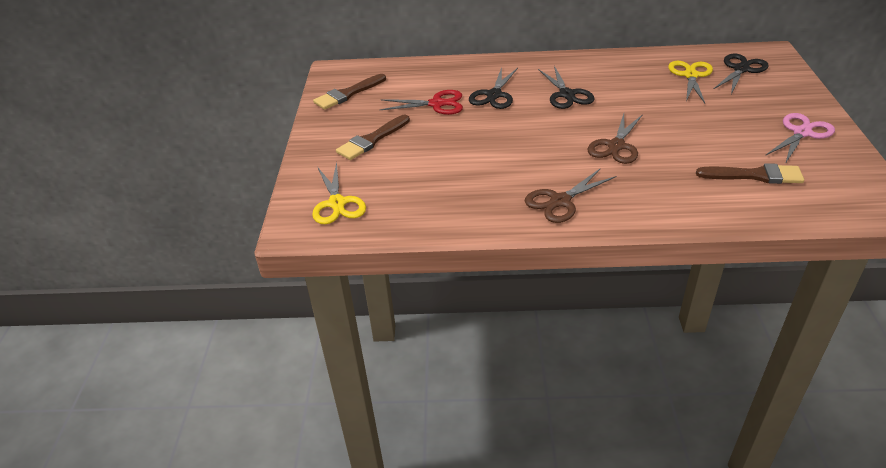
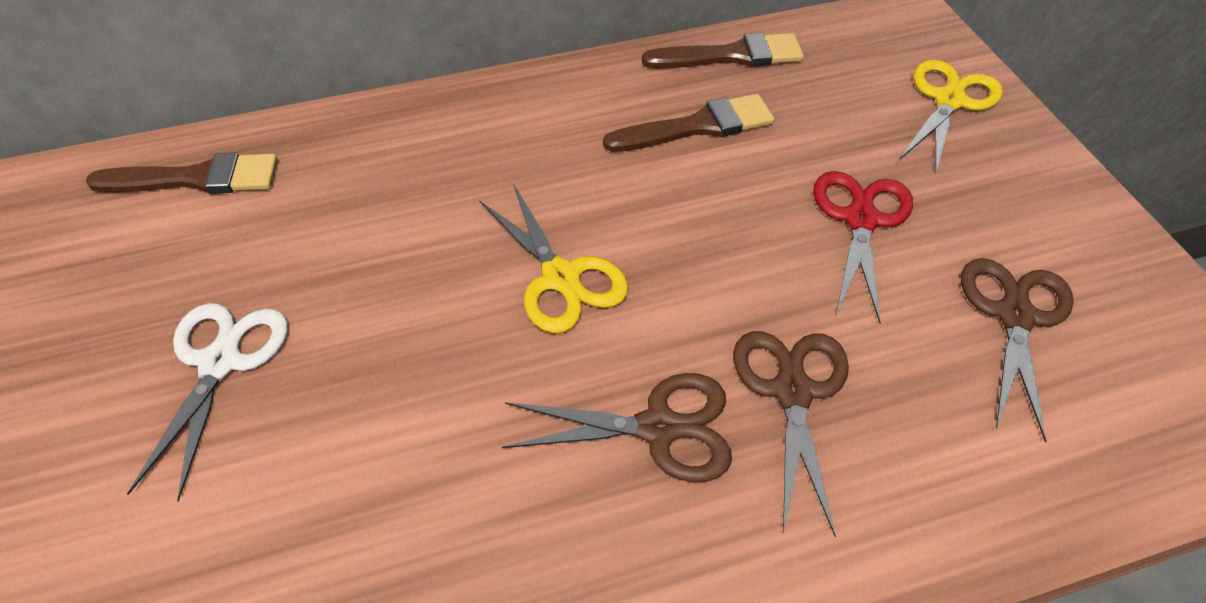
black scissors: [469,67,518,109] [538,66,594,109] [714,54,769,94] = 3 -> none = 0
brown scissors: [525,168,616,223] [588,114,643,164] = 2 -> [502,373,732,482] [733,331,849,538] [961,258,1074,443] = 3
pink scissors: [765,113,835,164] = 1 -> none = 0
white scissors: none = 0 -> [127,303,288,502] = 1

